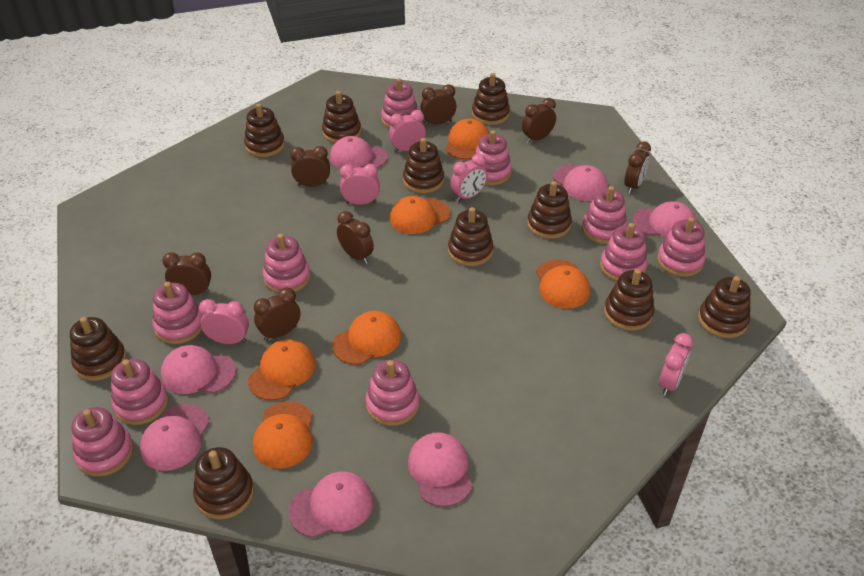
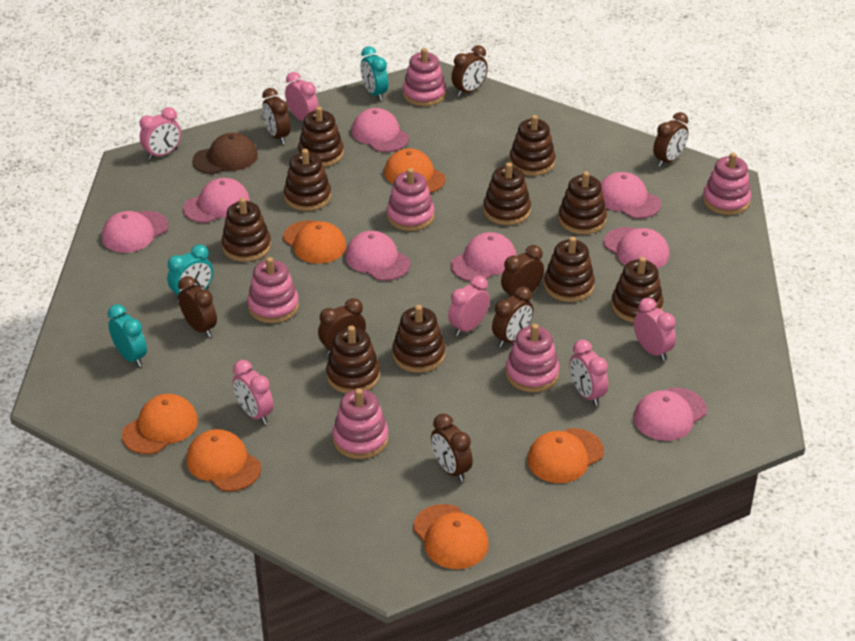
brown cap: none = 0 -> [192,133,258,174] = 1
brown clock: [163,252,211,295] [254,287,301,341] [290,146,330,187] [337,211,374,264] [421,85,457,125] [522,98,556,143] [624,141,651,193] = 7 -> [178,276,217,337] [262,88,290,144] [318,298,366,356] [431,414,473,482] [451,45,488,96] [492,286,533,347] [501,245,544,297] [653,112,688,167] = 8
pink cap: [140,404,210,471] [161,345,236,394] [288,472,373,538] [330,136,388,169] [408,432,472,507] [553,164,608,201] [632,201,697,238] = 7 -> [102,211,168,253] [183,178,250,223] [345,231,411,281] [352,108,409,152] [451,232,516,282] [601,172,661,219] [604,227,670,269] [634,388,707,441] = 8
pink clock: [199,299,249,344] [340,164,380,205] [389,110,426,153] [450,154,487,202] [659,333,693,396] = 5 -> [140,107,181,160] [233,360,274,424] [285,72,319,121] [448,276,490,336] [570,340,608,406] [634,298,676,361] = 6
pink stacking toy: [72,407,134,477] [111,359,169,425] [153,282,203,344] [263,234,311,293] [366,359,419,426] [381,78,418,129] [473,130,512,185] [582,186,627,244] [600,223,648,281] [657,217,705,277] = 10 -> [247,257,299,323] [332,388,389,459] [387,168,435,231] [403,48,446,106] [506,324,560,392] [703,153,751,215] = 6
turquoise clock: none = 0 -> [108,304,147,367] [167,244,213,302] [361,46,388,100] = 3

